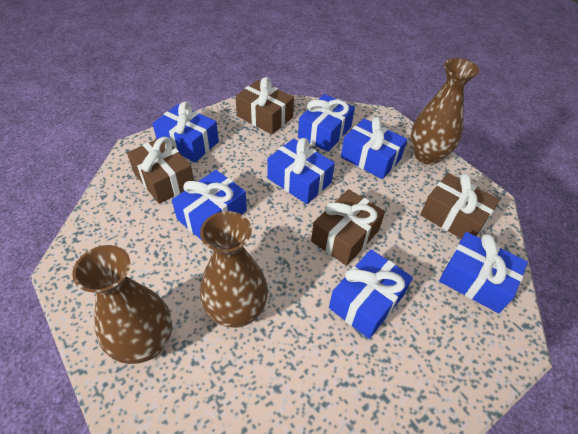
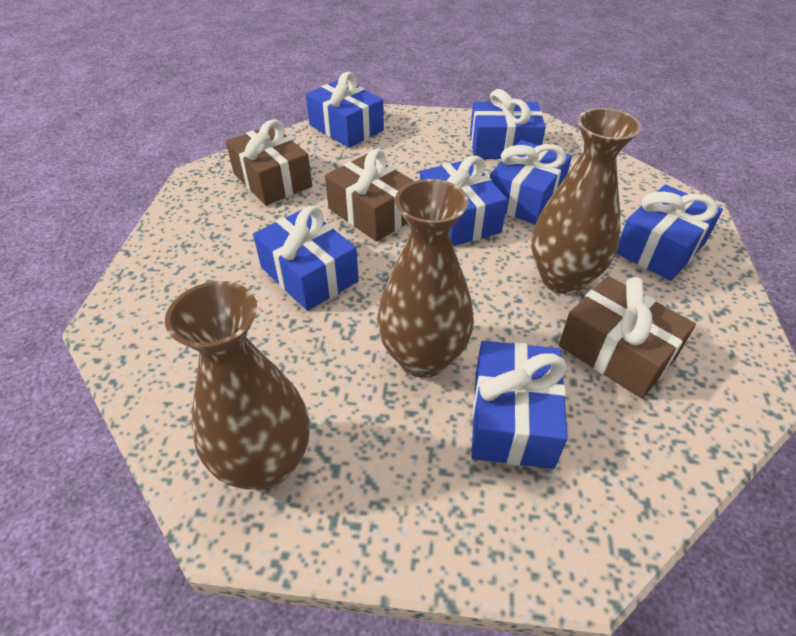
brown gift: [127,136,194,204] [235,77,294,134] [311,189,385,266] [420,173,500,239] = 4 -> [226,119,312,205] [325,149,414,242] [559,276,696,399] = 3

